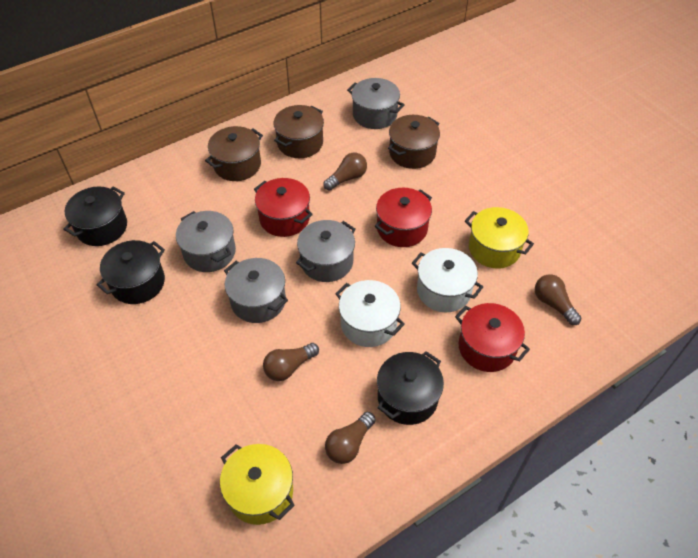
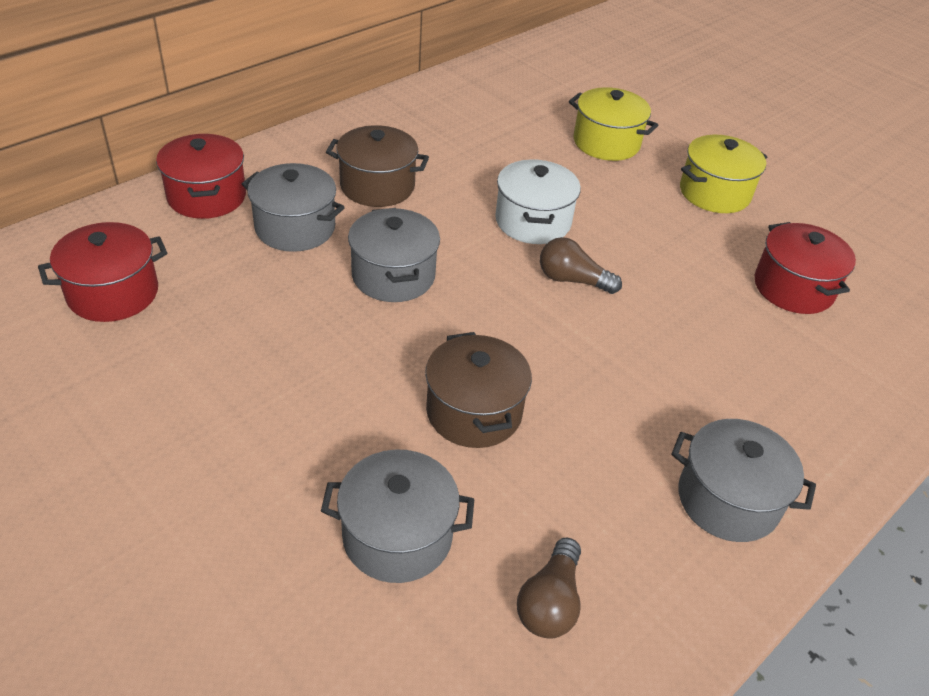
black pot: [63,186,127,246] [96,240,165,304] [377,351,444,425] = 3 -> none = 0
brown light bulb: [263,343,319,381] [323,153,367,191] [325,412,376,464] [535,275,581,325] = 4 -> [517,537,581,639] [540,237,622,294] = 2
brown pot: [205,126,263,181] [274,105,324,158] [388,115,440,169] = 3 -> [326,125,429,207] [425,332,532,448] = 2
white pot: [335,280,405,347] [412,248,483,312] = 2 -> [495,159,581,244] = 1

